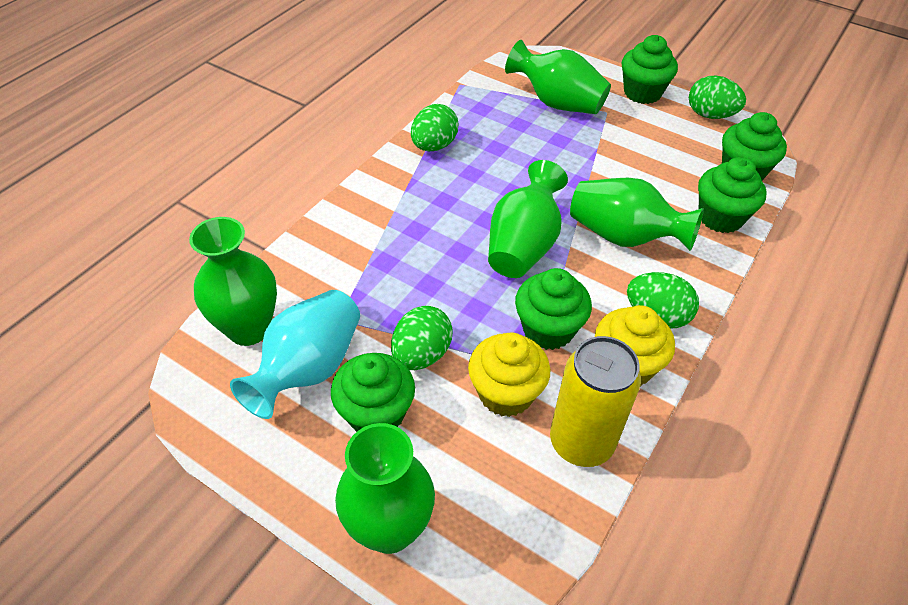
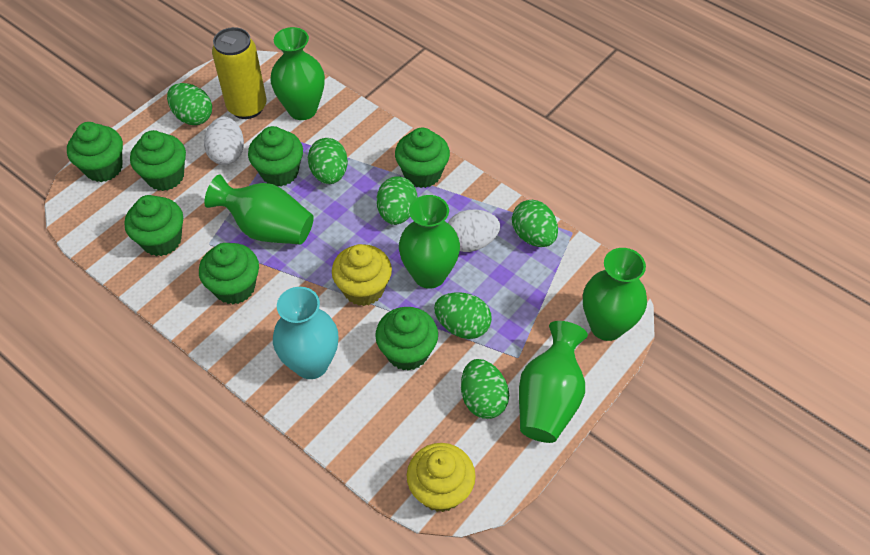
green cupcake: [331,353,415,432] [515,268,592,350] [622,35,678,104] [698,157,767,233] [722,112,787,181] = 5 -> [67,122,123,182] [125,195,183,256] [130,130,186,191] [199,243,259,304] [248,126,303,186] [375,307,438,371] [395,128,450,188] = 7
green egg: [391,306,452,370] [411,104,459,151] [627,272,699,329] [689,76,746,119] = 4 -> [167,83,212,125] [308,138,348,184] [377,176,417,225] [434,292,492,339] [461,359,509,419] [512,200,558,247] = 6
white egg: none = 0 -> [204,117,244,165] [448,209,500,252] = 2

